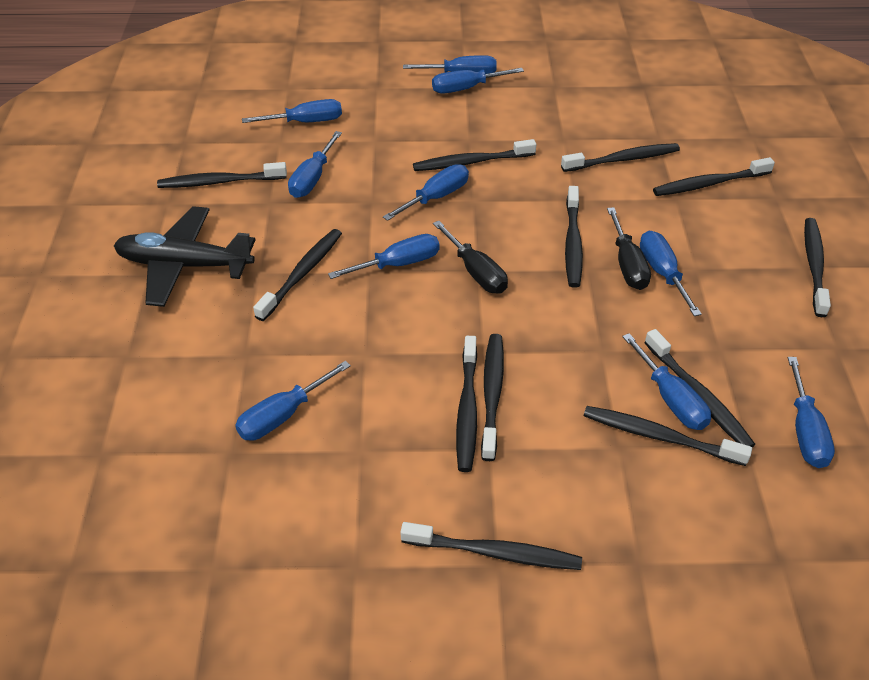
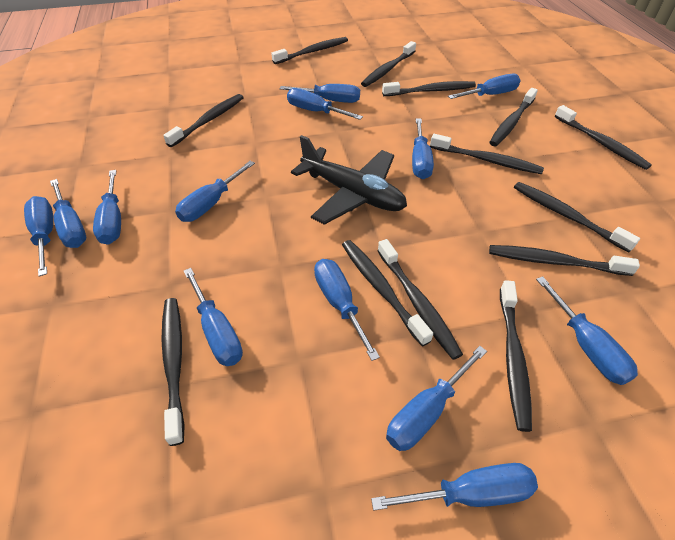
black screwdriver: [433,221,508,293] [607,207,651,290] = 2 -> none = 0
black toothbrush: [157,162,287,188] [253,229,342,321] [401,522,582,570] [413,139,536,171] [456,336,477,472] [481,334,504,461] [561,143,680,172] [565,186,583,288] [584,406,752,466] [644,329,756,447] [653,157,775,196] [804,218,831,317] = 12 -> [161,298,185,446] [163,94,244,147] [271,37,348,64] [342,240,433,347] [361,41,416,87] [378,239,463,360] [382,81,476,96] [430,134,544,174] [489,88,538,146] [489,245,640,276] [500,280,532,432] [514,182,640,252] [555,105,652,170] = 13
blue screwdriver: [235,361,351,441] [242,99,342,123] [288,131,342,198] [328,234,440,279] [383,164,469,221] [403,55,497,74] [432,68,524,93] [622,333,711,430] [640,231,702,316] [788,357,835,468] = 10 -> [24,196,53,277] [50,179,86,248] [93,170,121,245] [175,161,255,222] [184,268,243,366] [279,84,360,103] [287,88,363,120] [314,259,380,361] [371,463,538,511] [386,346,487,451] [412,118,434,179] [448,74,521,99] [536,276,638,385] = 13

